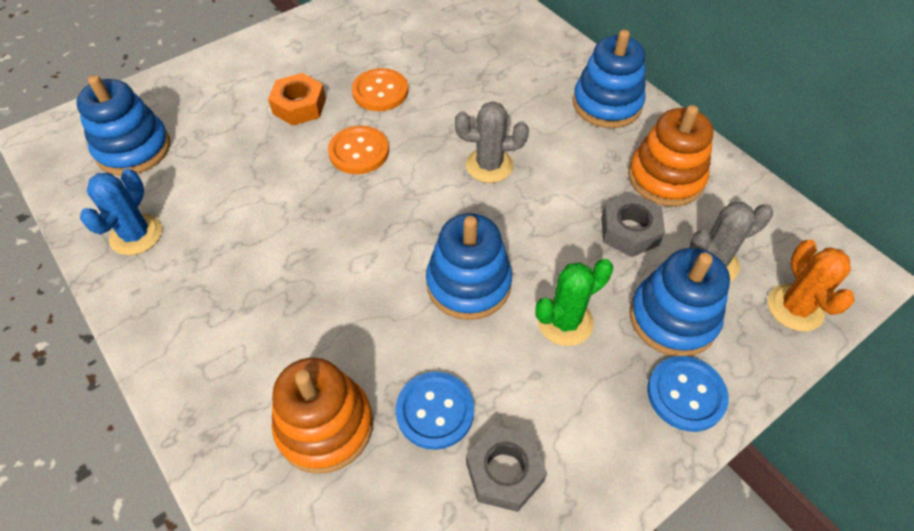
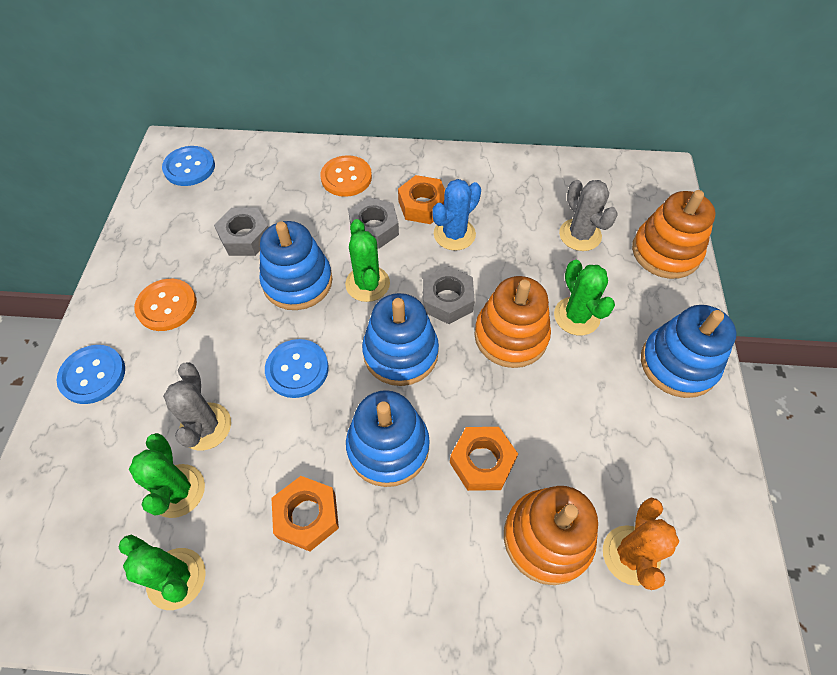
blue button: [395,372,474,450] [647,356,729,432] = 2 -> [57,345,125,404] [162,146,215,186] [265,339,329,398] = 3
green cactus: [535,259,613,346] = 1 -> [118,535,206,610] [129,433,205,518] [345,219,390,302] [554,260,615,336] = 4
grey nut: [466,426,547,512] [601,193,665,257] = 2 -> [214,208,268,256] [348,197,399,249] [423,266,475,324] = 3
orange nut: [268,73,326,126] = 1 -> [272,476,339,551] [398,175,445,224] [450,427,518,491] = 3
orange stacking toy: [272,357,373,474] [628,105,714,207] = 2 -> [474,276,551,368] [504,486,598,585] [632,190,716,279] = 3

